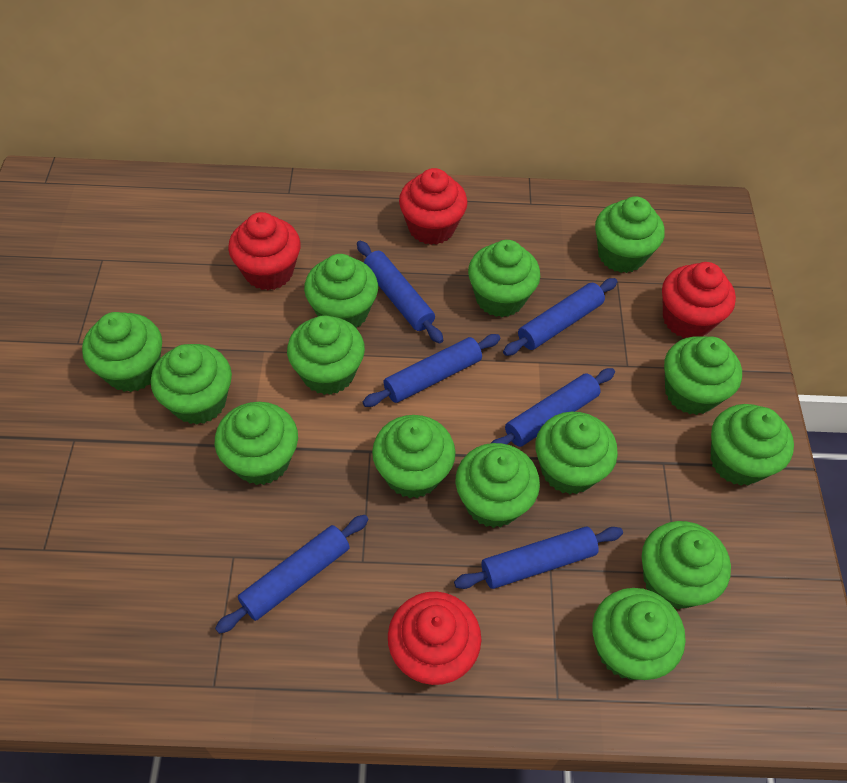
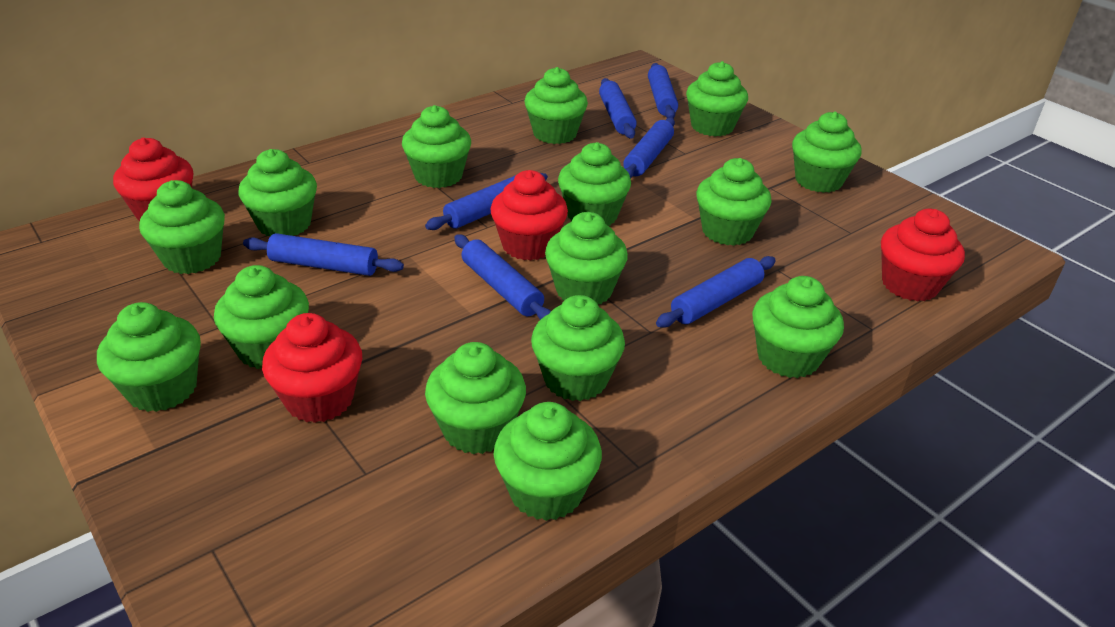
blue rolling pin: [215,515,369,634] [357,241,443,344] [363,334,500,407] [454,527,623,589] [491,368,615,447] [503,278,618,356] = 6 -> [243,233,404,276] [425,173,548,230] [454,234,551,320] [599,78,637,139] [623,118,675,179] [648,63,678,118] [656,256,776,328] = 7
green cupcake: [82,312,162,392] [151,344,232,424] [215,402,298,485] [287,315,365,395] [304,254,378,328] [372,415,456,498] [456,443,540,528] [468,240,540,317] [535,412,618,494] [592,588,685,680] [595,197,665,273] [642,521,731,609] [664,336,742,415] [711,404,794,486] = 14 -> [97,302,201,412] [139,180,225,274] [214,265,309,369] [239,149,317,236] [402,105,471,188] [425,342,526,454] [494,402,602,521] [524,67,588,144] [531,295,625,401] [545,212,628,304] [558,142,631,226] [686,61,748,137] [696,158,772,246] [752,276,844,378] [792,112,862,193] = 15

